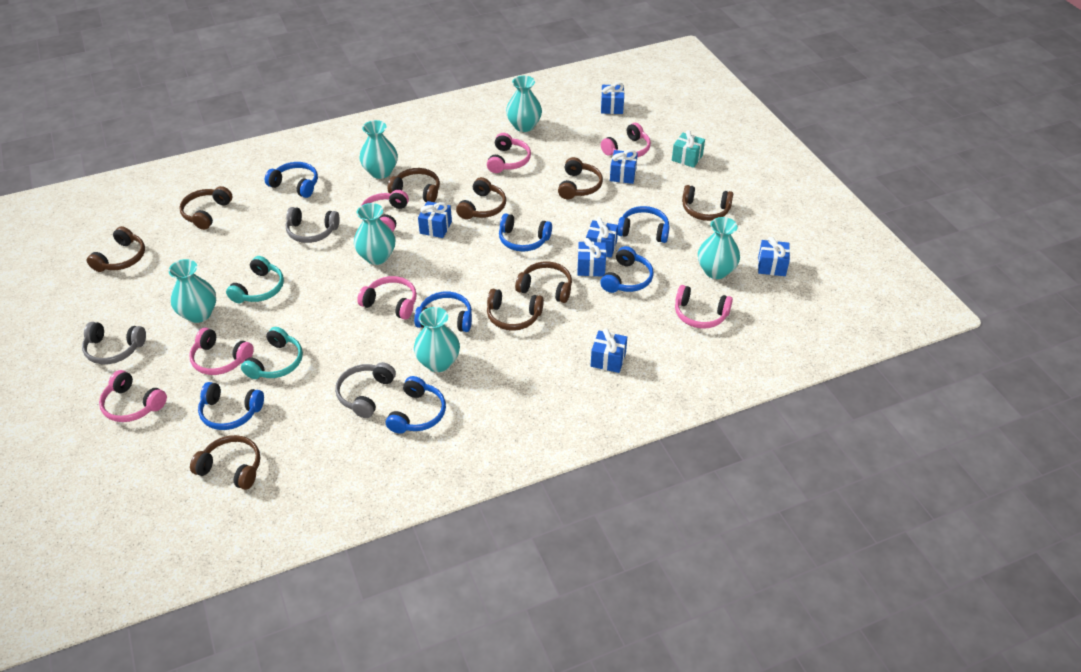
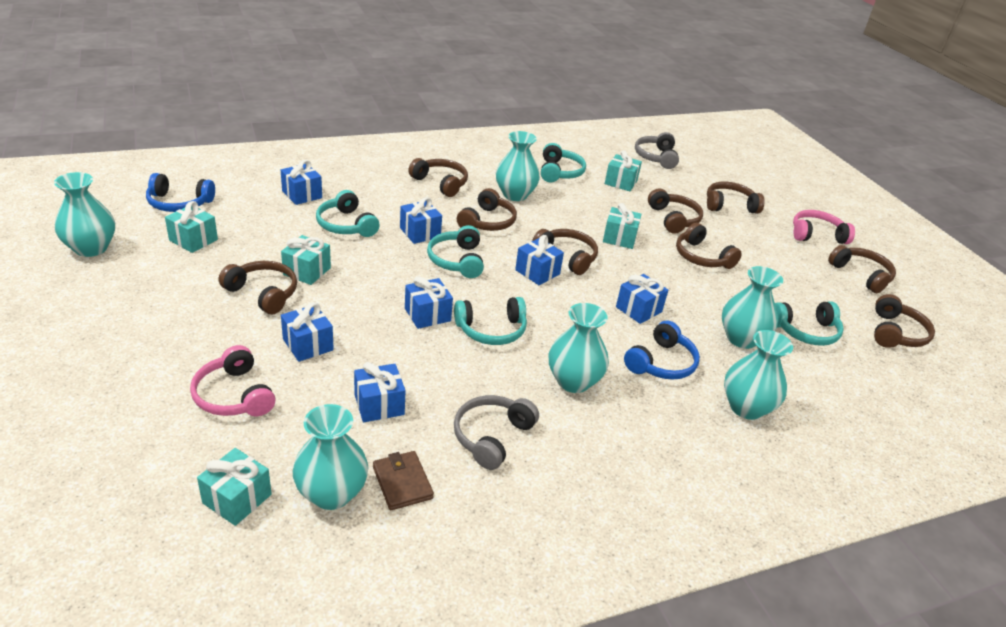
blue headphones: [198,382,264,430] [265,162,318,198] [386,376,446,434] [414,292,472,332] [499,213,552,252] [600,246,654,293] [618,206,670,243] = 7 -> [146,173,215,212] [624,320,700,380] = 2
brown wallet: none = 0 -> [373,451,434,510] = 1
grey headphones: [82,322,146,364] [286,207,340,243] [335,362,396,418] = 3 -> [454,395,539,470] [635,132,679,169] = 2
pink headphones: [99,370,167,422] [190,328,254,375] [357,276,417,320] [361,190,409,232] [487,133,531,173] [601,123,651,157] [675,285,733,329] = 7 -> [190,345,276,416] [793,210,855,244] = 2
turquoise gift: [672,130,705,168] = 1 -> [165,201,218,253] [197,448,272,526] [281,235,331,285] [603,203,642,249] [605,150,642,191] = 5
turquoise headphones: [226,256,284,303] [241,327,303,379] = 2 -> [316,190,380,237] [427,225,484,278] [454,297,527,345] [541,143,586,182] [775,302,844,346] = 5

